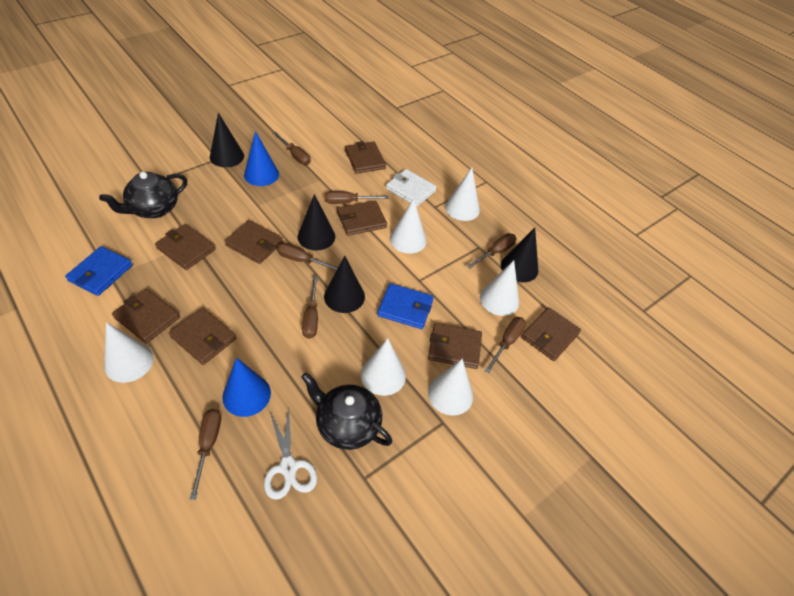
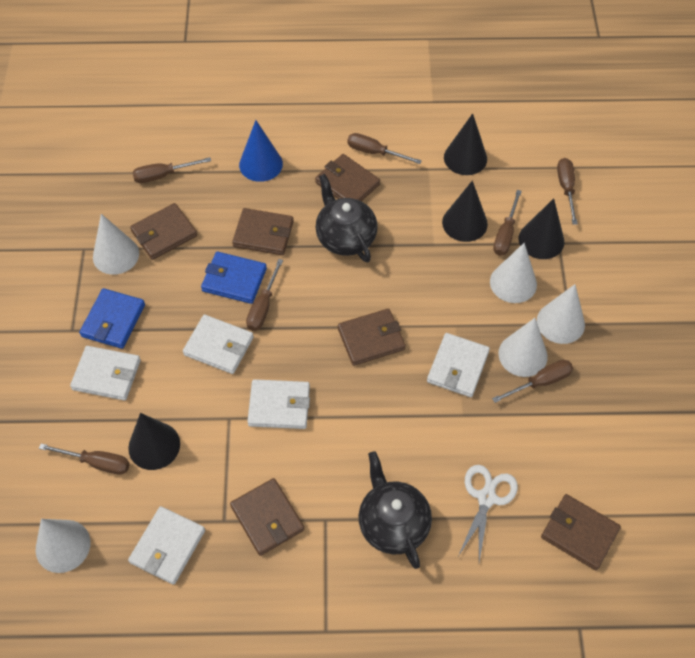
blue cone: [222,358,271,417] [244,131,279,186] = 2 -> [239,120,283,182] = 1
brown wallet: [112,289,180,344] [155,224,216,270] [169,308,236,365] [225,220,283,264] [337,200,387,236] [345,141,386,174] [428,323,482,369] [521,307,581,361] = 8 -> [130,203,197,260] [230,478,304,556] [232,208,294,255] [315,154,380,201] [338,309,405,366] [541,494,621,570] = 6
white cone: [104,322,154,383] [361,338,406,396] [390,198,427,254] [428,359,473,416] [445,168,480,221] [480,260,519,316] = 6 -> [36,519,90,573] [93,214,139,275] [490,243,537,303] [498,318,548,377] [537,284,585,344] = 5
white wallet: [386,169,437,206] = 1 -> [70,346,141,401] [128,506,205,585] [183,315,254,374] [247,379,310,429] [427,333,490,397] = 5

